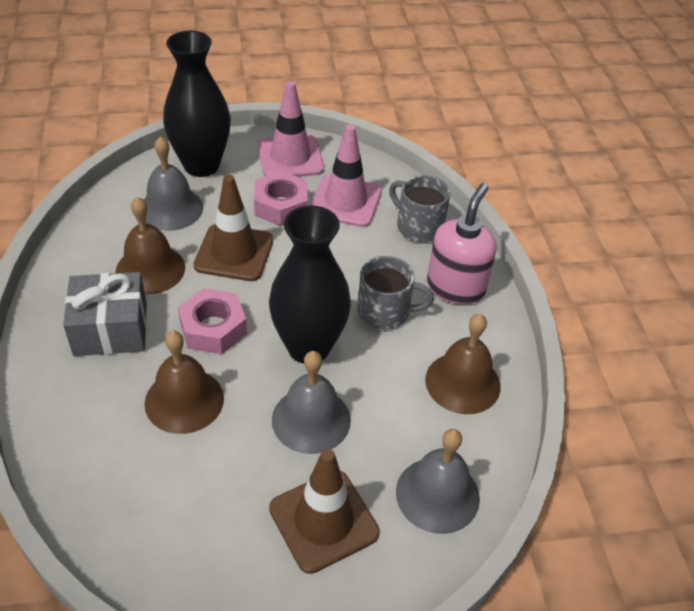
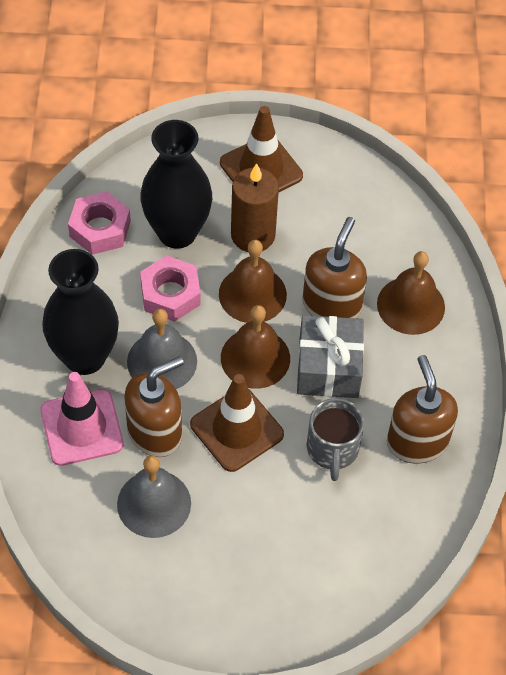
brown candle: none = 0 -> [231,163,279,252] = 1
brown soap dispenser: none = 0 -> [124,356,184,457] [303,217,367,318] [387,355,458,464] = 3
grey bell: [144,136,203,231] [272,351,351,454] [396,429,480,534] = 3 -> [117,455,191,538] [127,309,197,389] = 2
grey mug: [357,256,434,329] [389,175,451,242] = 2 -> [307,398,364,481] = 1
pink soap dispenser: [427,183,496,304] = 1 -> none = 0
pink traffic cone: [258,81,324,177] [310,125,382,227] = 2 -> [40,372,124,466] = 1

